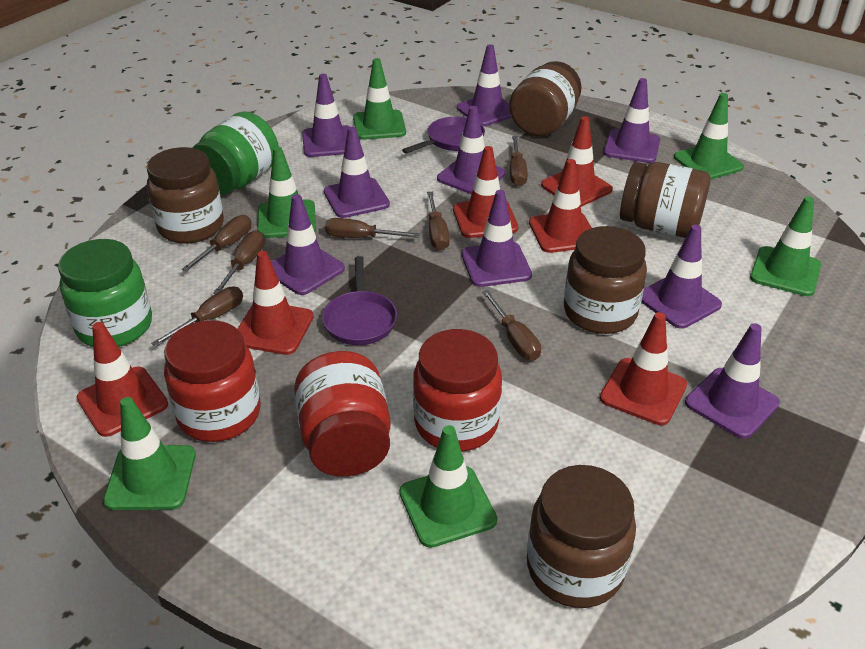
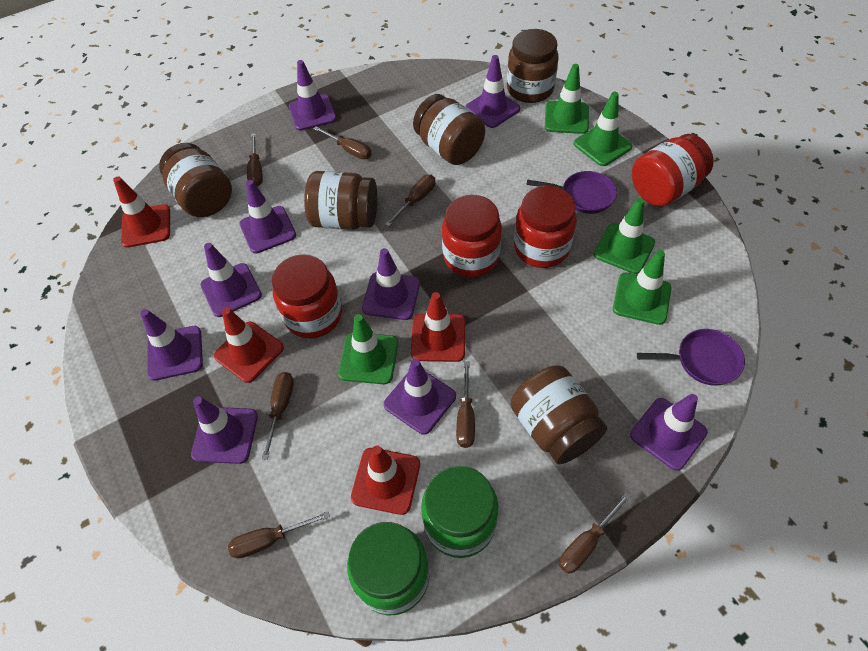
green traffic cone: [103,397,196,510] [257,147,316,238] [353,58,406,140] [400,425,497,548] [674,93,744,180] [750,196,821,296] = 6 -> [338,314,398,384] [545,64,589,134] [574,92,633,166] [594,198,655,274] [613,250,671,325] = 5
red jar: [164,320,260,442] [294,351,391,477] [413,329,502,452] = 3 -> [272,254,342,339] [442,195,502,277] [514,186,577,268] [632,134,714,207] = 4
red traffic cone: [77,322,168,437] [238,251,314,355] [453,146,518,238] [529,159,592,253] [541,116,613,207] [600,312,687,425] = 6 -> [113,176,170,248] [214,308,284,383] [351,446,420,515] [411,292,465,362] = 4

